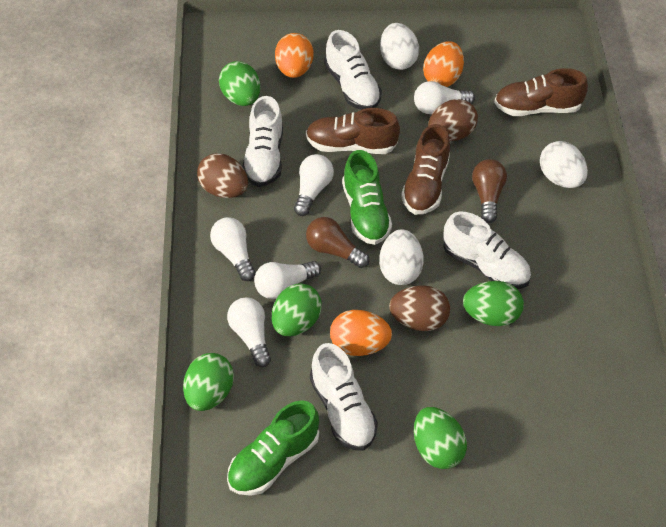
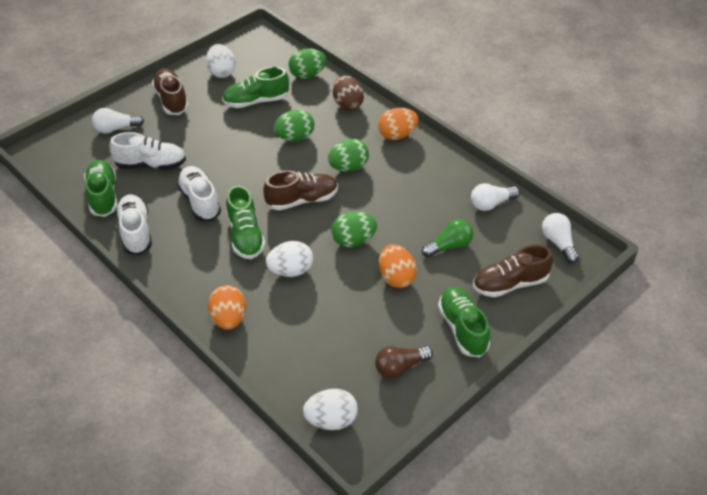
brown egg: [197,153,248,198] [389,285,450,331] [428,99,478,141] = 3 -> [333,75,364,111] = 1
brown light bulb: [306,217,369,268] [472,159,507,223] = 2 -> [375,346,433,379] = 1
green egg: [183,353,234,411] [219,61,260,106] [272,283,322,336] [414,407,467,469] [463,281,524,326] = 5 -> [274,109,314,141] [288,49,327,79] [328,139,369,172] [331,212,377,247] = 4
green light bulb: none = 0 -> [422,219,473,257] = 1
green shoe: [227,400,319,496] [342,150,392,245] = 2 -> [84,160,117,217] [222,67,289,108] [226,185,265,259] [438,287,490,358] = 4
white light bulb: [210,217,256,281] [227,297,271,367] [254,261,321,299] [294,154,334,216] [414,81,475,114] = 5 -> [92,108,144,133] [471,183,520,211] [542,213,579,263] = 3
white shoe: [242,96,283,187] [310,343,378,451] [324,30,382,110] [443,211,531,289] = 4 -> [109,132,186,169] [115,194,152,255] [177,166,221,221] = 3

